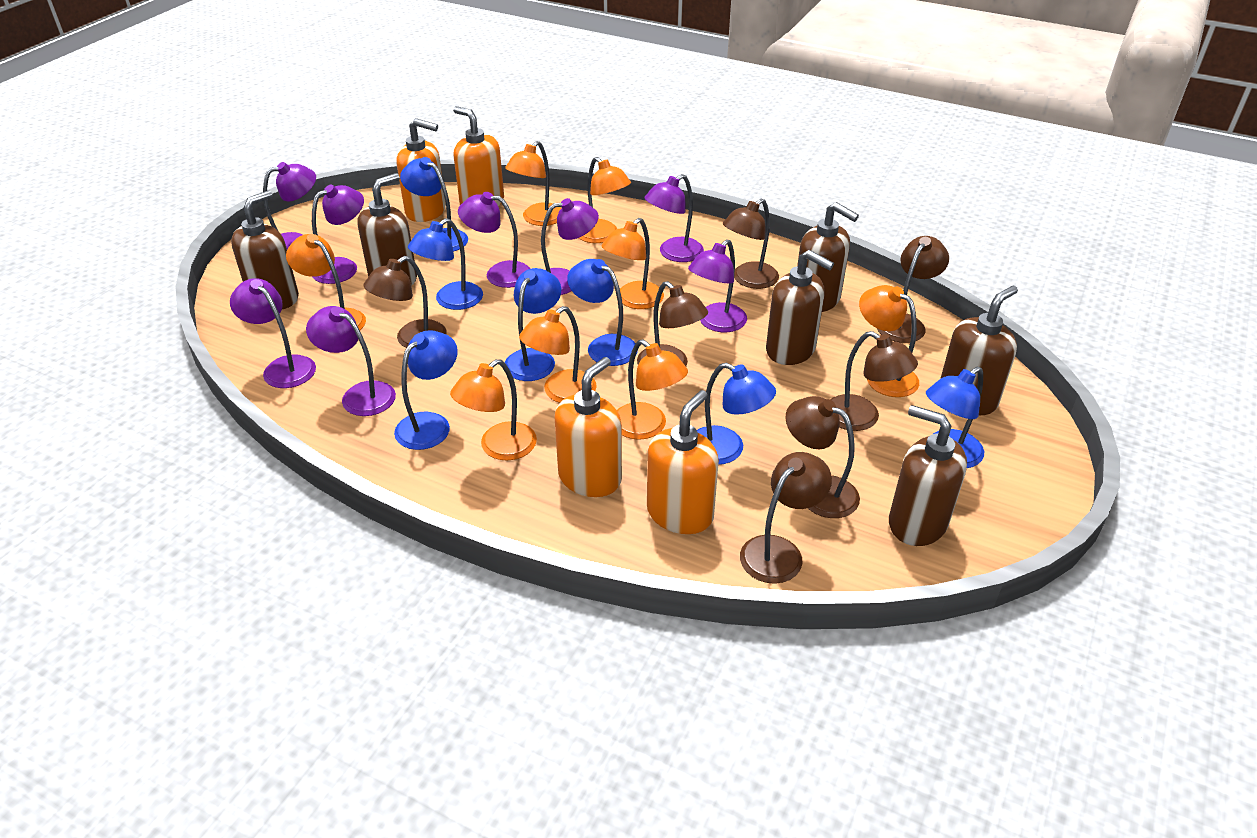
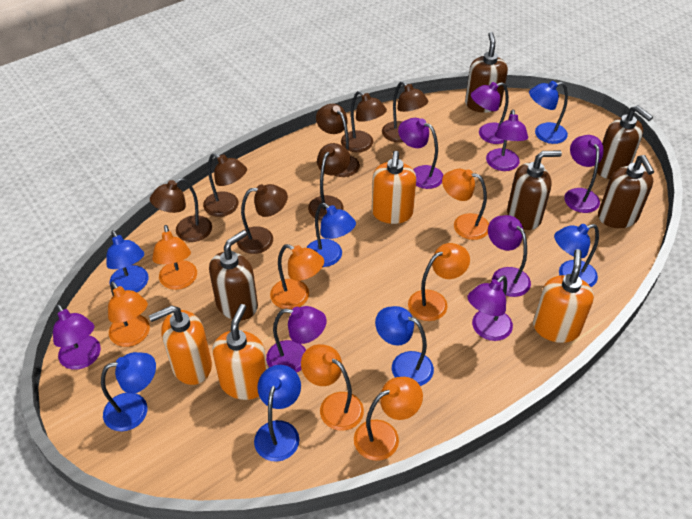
brown soap dispenser: [231,191,299,309] [357,173,417,286] [766,250,834,365] [797,202,859,312] [889,405,967,546] [940,285,1018,415] = 6 -> [209,230,258,320] [465,32,508,113] [507,150,562,230] [597,105,653,179] [598,155,654,228] = 5
orange lamp: [286,234,366,330] [450,359,537,461] [505,141,561,226] [519,306,597,403] [579,157,631,243] [602,218,664,309] [617,339,688,440] [859,285,919,397] = 8 -> [108,281,150,347] [152,225,197,290] [270,244,324,309] [301,344,364,431] [354,377,423,461] [408,243,470,321] [442,169,489,240] = 7

